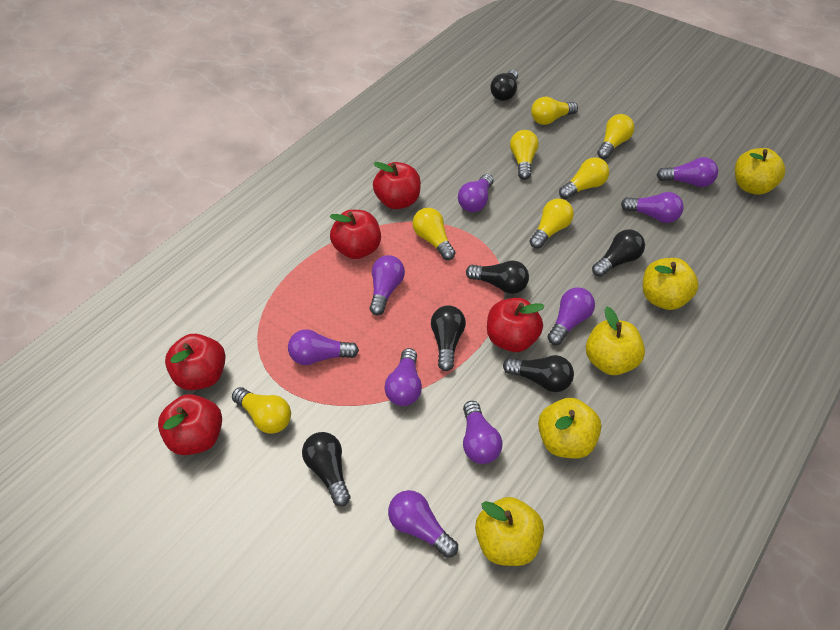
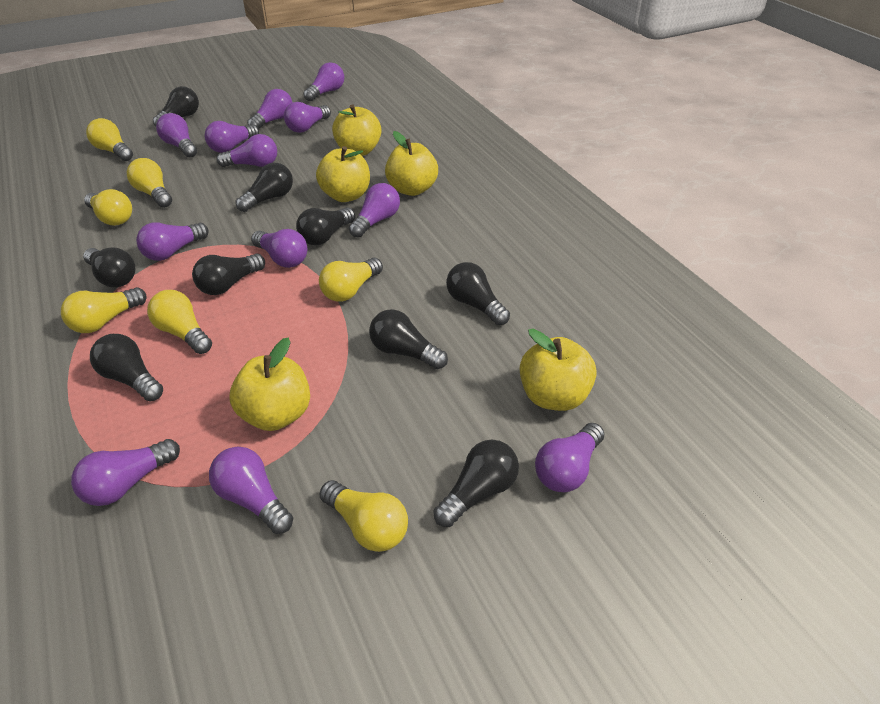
black light bulb: [302,432,351,506] [431,305,466,371] [466,260,529,294] [490,69,518,101] [503,355,574,392] [592,230,645,277] = 6 -> [83,247,135,287] [90,334,163,402] [153,86,199,127] [192,253,265,295] [236,163,293,212] [296,207,355,245] [369,309,448,369] [433,440,519,527] [446,262,510,325] = 9
purple light bulb: [288,329,359,365] [370,255,405,315] [384,348,422,406] [388,490,458,558] [458,174,493,212] [463,401,503,464] [548,287,595,345] [621,192,684,223] [657,157,718,187] = 9 -> [71,439,180,506] [136,222,209,261] [156,113,197,157] [205,121,259,153] [209,447,293,534] [216,134,277,167] [247,89,293,129] [251,229,307,268] [284,102,331,133] [303,62,344,101] [349,183,400,238] [535,423,604,492] = 12
red apple: [158,394,222,455] [165,334,226,390] [330,210,381,259] [373,162,421,209] [487,298,545,352] = 5 -> none = 0

